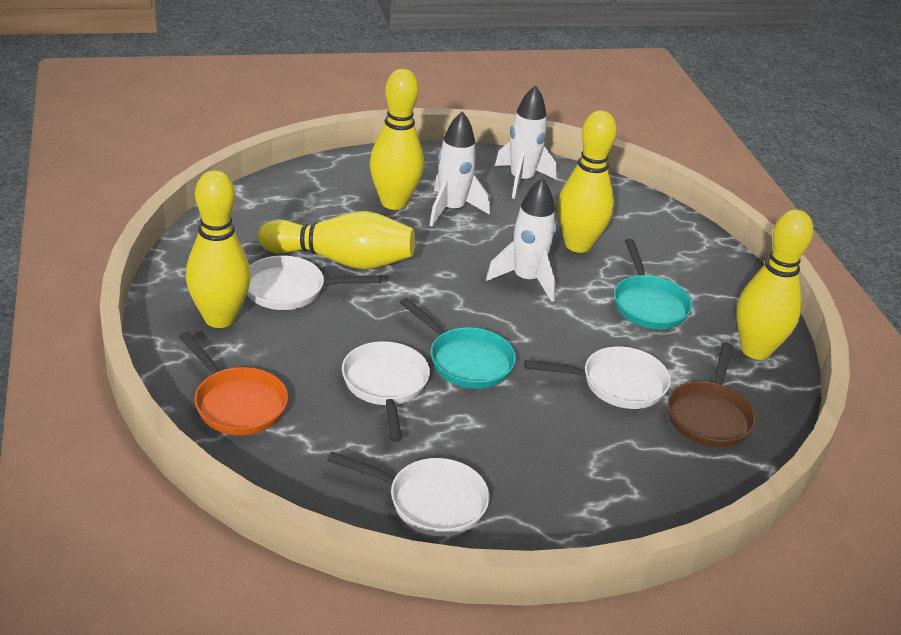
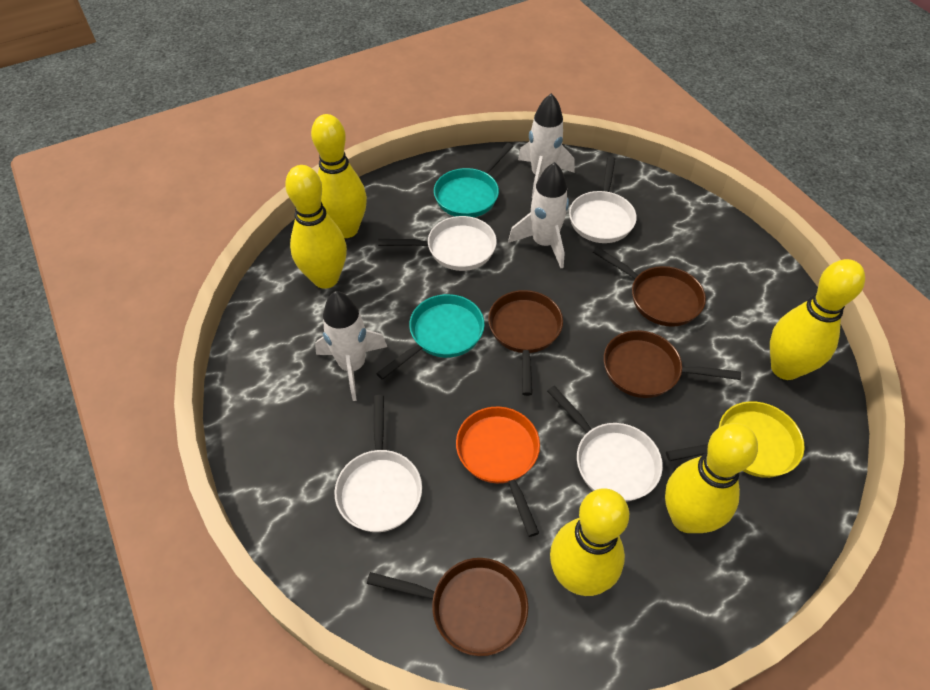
brown pan: [667,342,756,448] = 1 -> [367,558,528,656] [488,290,563,396] [593,247,706,327] [604,330,741,398] = 4
yellow pan: none = 0 -> [666,401,805,478] = 1

